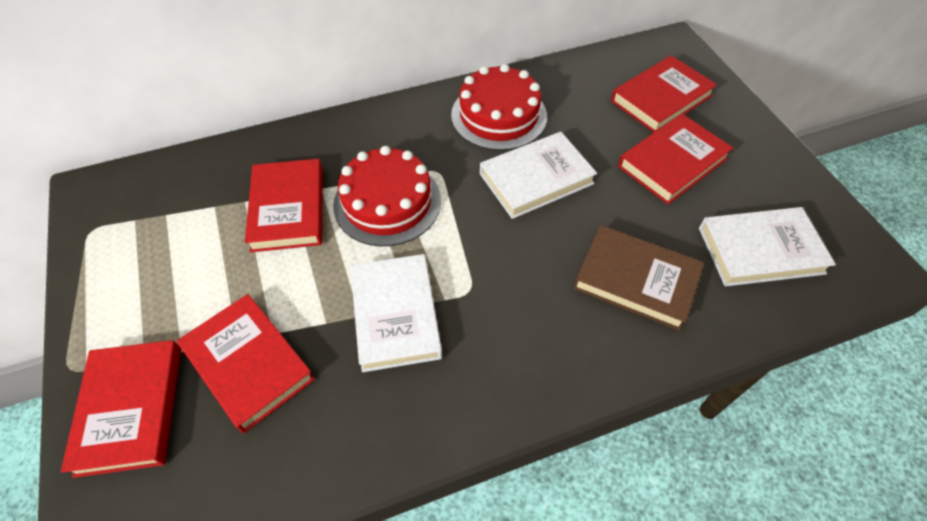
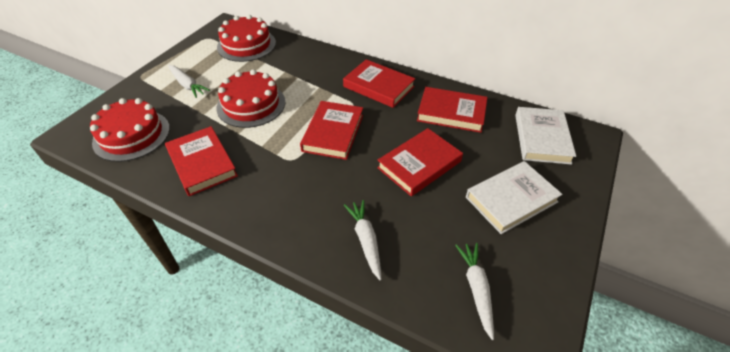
brown book: [573,225,704,331] = 1 -> none = 0
red cake: [333,146,441,246] [451,64,547,151] = 2 -> [90,98,170,162] [216,69,285,128] [217,15,276,62] = 3
white book: [350,254,442,372] [480,132,597,219] [699,207,836,287] = 3 -> [466,161,563,234] [515,107,576,165] = 2
white carrot: none = 0 -> [168,65,210,98] [344,200,382,281] [455,243,494,340] = 3

